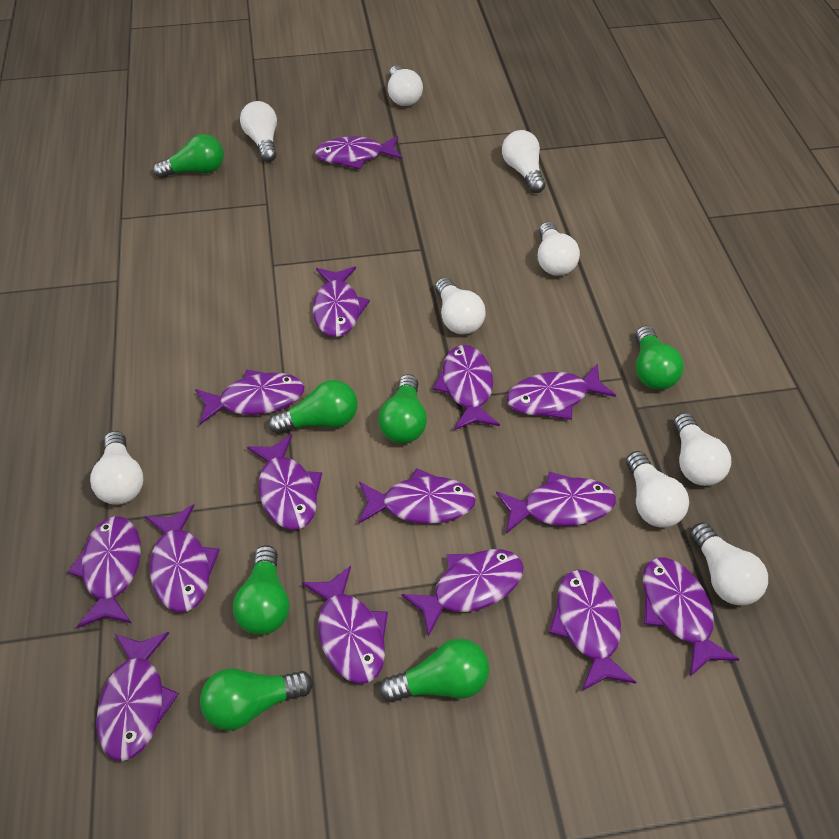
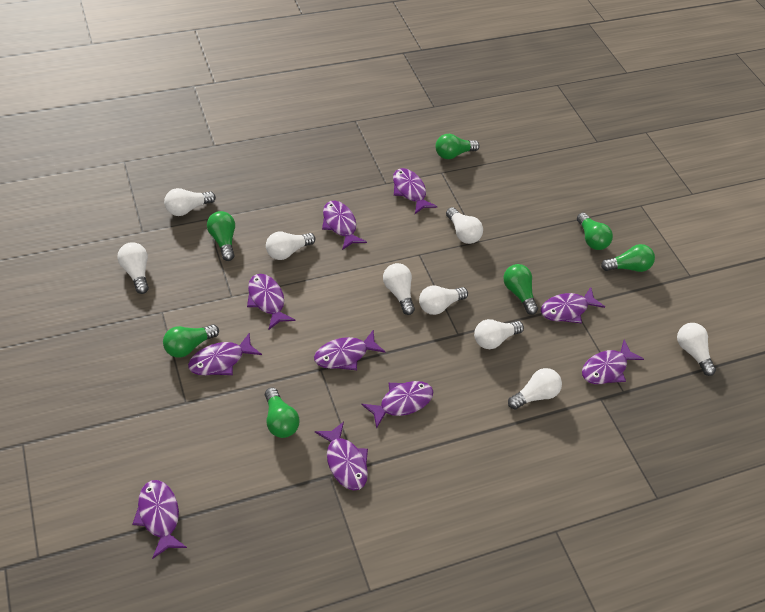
purple fish: [68,516,141,628] [96,632,179,761] [145,504,220,612] [195,369,304,425] [247,434,322,530] [302,566,388,684] [312,266,370,337] [315,136,402,169] [358,468,476,524] [401,549,524,637] [433,345,500,430] [496,472,616,534] [507,363,616,420] [549,570,636,691] [643,557,740,677] = 15 -> [132,480,187,559] [188,332,262,375] [247,274,296,329] [314,329,385,370] [315,422,368,491] [322,201,367,250] [362,381,433,429] [393,168,438,214] [541,287,605,323] [582,339,644,384] = 10

